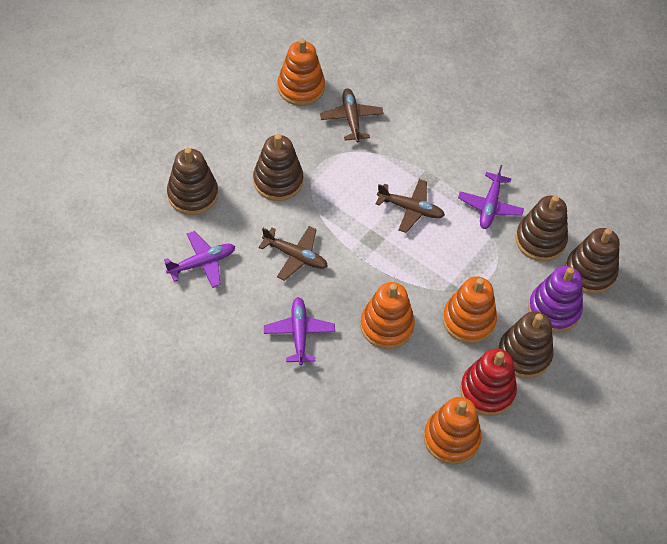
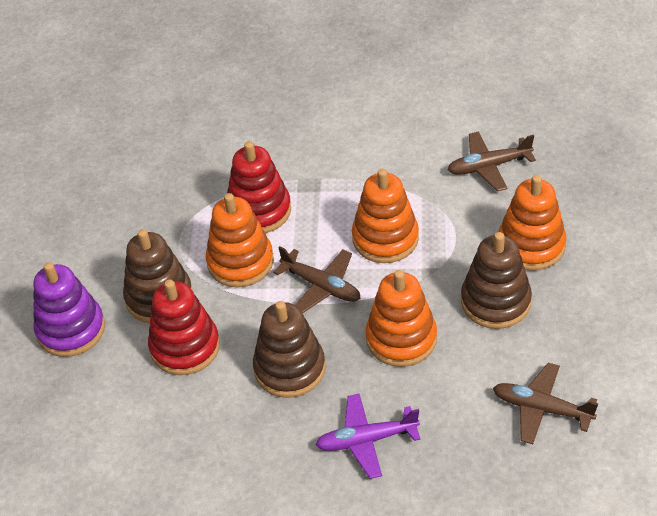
brown stacking toy: [167,148,218,215] [253,134,303,201] [498,311,553,378] [516,195,568,262] [565,228,620,294] = 5 -> [123,229,193,323] [253,301,326,398] [461,232,532,329] = 3
purple plane: [164,231,235,288] [264,297,335,365] [458,165,524,229] = 3 -> [315,393,420,479] = 1
red stacking toy: [460,349,517,416] = 1 -> [148,280,220,375] [227,141,291,233] = 2

